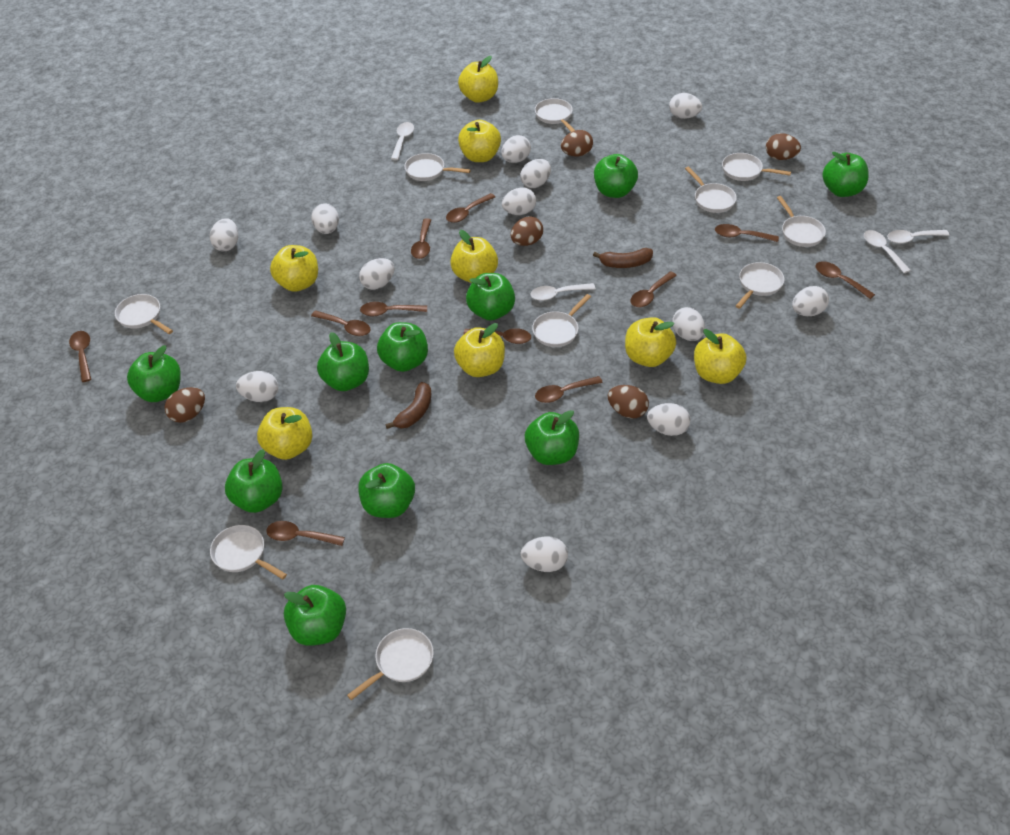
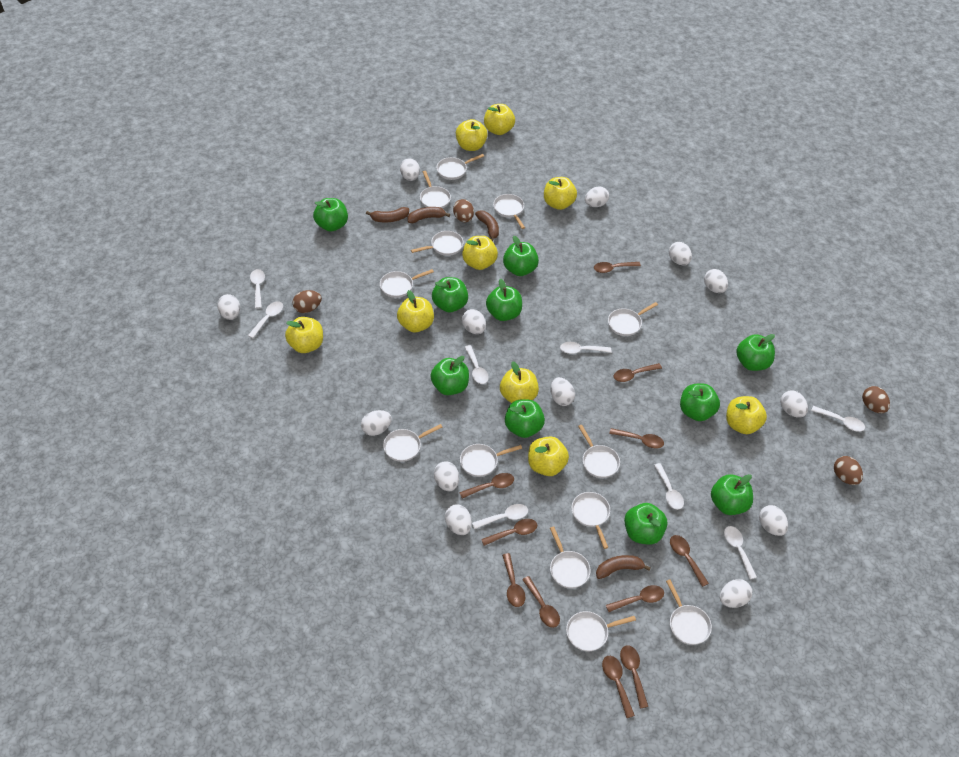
brown banana: [386,382,431,429] [593,248,653,268] = 2 -> [366,207,409,222] [407,207,450,223] [475,210,499,241] [596,555,651,579] = 4
brown egg: [165,387,205,423] [510,216,543,246] [561,130,593,157] [608,385,649,419] [766,133,801,160] = 5 -> [293,290,322,313] [453,199,474,222] [834,456,863,485] [862,386,890,413] = 4
white egg: [210,218,238,251] [236,371,278,402] [311,204,339,234] [359,258,394,290] [501,135,531,163] [502,187,536,215] [520,159,551,188] [520,536,568,572] [647,403,690,436] [669,93,702,119] [672,307,705,341] [792,286,829,316] = 12 -> [217,294,240,320] [361,410,392,436] [400,158,420,181] [434,461,459,491] [445,504,472,535] [462,309,486,334] [550,377,575,406] [585,186,609,207] [669,242,692,265] [704,269,728,293] [720,579,752,608] [759,505,788,536] [780,390,808,417] = 13
white pan: [115,294,173,334] [210,525,287,579] [347,628,434,700] [404,153,471,181] [532,294,591,347] [535,98,575,132] [685,166,737,213] [722,153,791,181] [736,262,784,308] [777,196,826,247] = 10 -> [380,269,434,298] [383,424,442,462] [411,231,463,256] [420,171,451,208] [436,154,484,180] [460,444,522,477] [493,194,525,229] [550,527,591,589] [566,611,636,651] [571,492,610,549] [578,425,620,478] [608,302,658,336] [666,580,712,645] = 13
white spoon: [391,122,414,160] [530,283,595,301] [864,230,911,273] [887,230,949,244] = 4 -> [248,301,283,338] [250,269,265,308] [465,345,489,384] [472,504,528,529] [560,342,611,354] [654,463,684,510] [724,526,757,580] [811,406,865,432] = 8
yellow apple: [257,407,312,460] [270,245,318,292] [450,230,498,283] [454,323,505,377] [458,56,498,103] [458,120,501,162] [625,317,676,367] [694,329,746,384] = 8 -> [285,317,323,353] [397,290,434,332] [456,119,488,151] [462,236,498,270] [484,104,515,135] [500,361,539,403] [528,437,569,476] [544,177,577,210] [726,396,767,434] = 9

